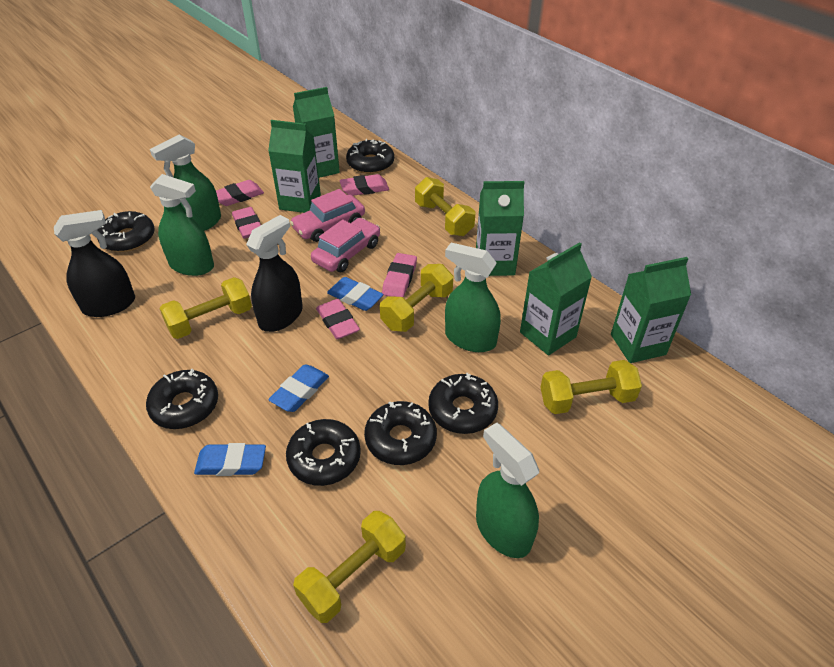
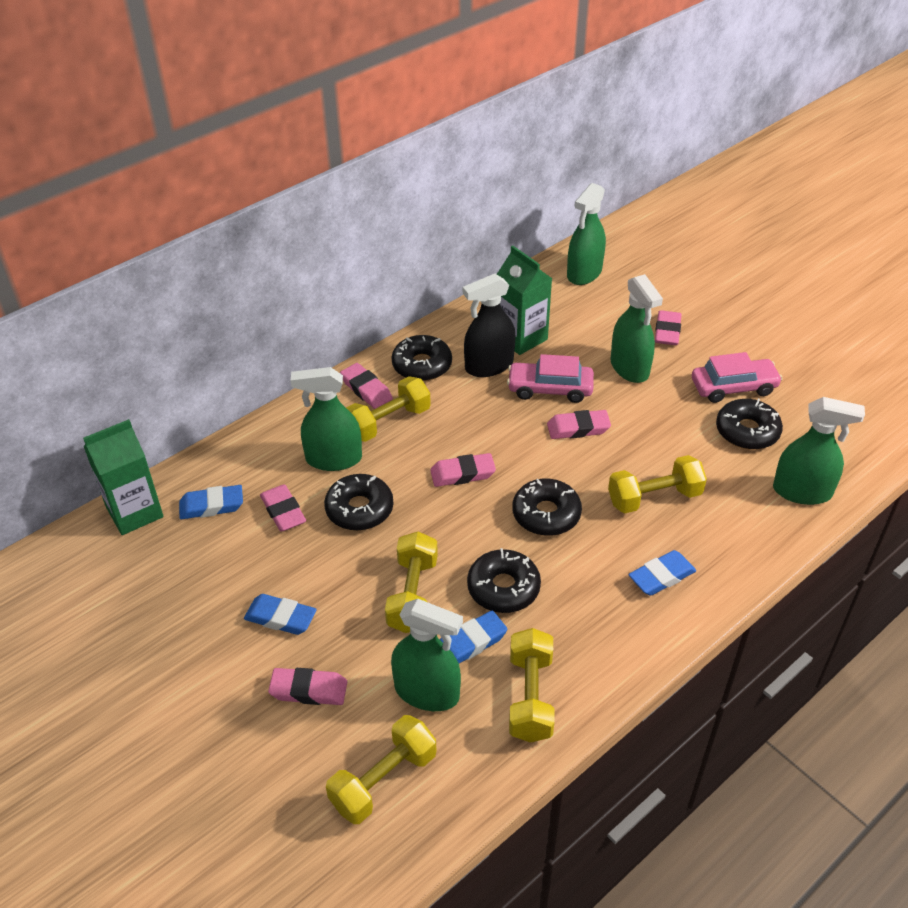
black donut: [97,211,155,252] [146,369,218,429] [286,419,361,486] [346,139,394,174] [364,401,437,465] [428,373,498,434] = 6 -> [324,474,393,531] [391,335,452,381] [467,548,541,613] [512,479,582,536] [716,399,783,450] = 5
black spray bottle: [54,210,135,317] [246,215,303,332] = 2 -> [463,274,515,377] = 1
blue eraser: [194,443,266,476] [268,364,329,412] [327,277,384,311] = 3 -> [179,485,243,519] [244,594,317,635] [440,611,507,663] [629,550,696,596] = 4
green carton: [268,120,321,213] [293,87,340,178] [476,181,525,276] [520,242,592,355] [611,257,691,363] = 5 -> [83,419,164,535] [497,245,553,355] = 2
green spray bottle: [150,135,221,231] [150,174,214,276] [445,243,501,352] [476,423,539,558] = 4 -> [291,367,362,471] [391,599,463,711] [567,183,606,285] [611,274,663,383] [773,397,865,505] = 5
pink eraser: [216,180,264,206] [232,207,261,239] [316,299,360,339] [340,174,389,196] [382,253,417,297] = 5 -> [260,484,306,532] [268,668,347,705] [340,363,393,409] [430,453,496,487] [547,410,611,439] [655,310,682,345] = 6

